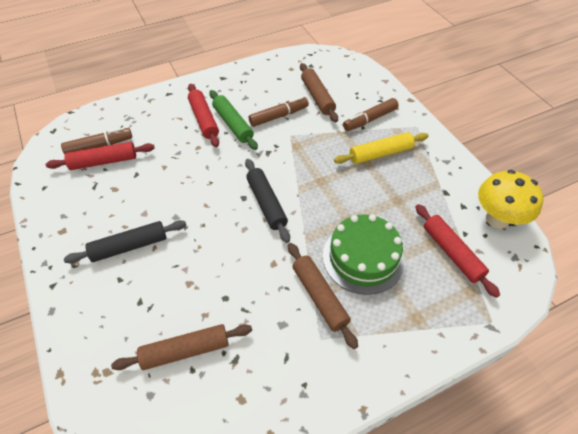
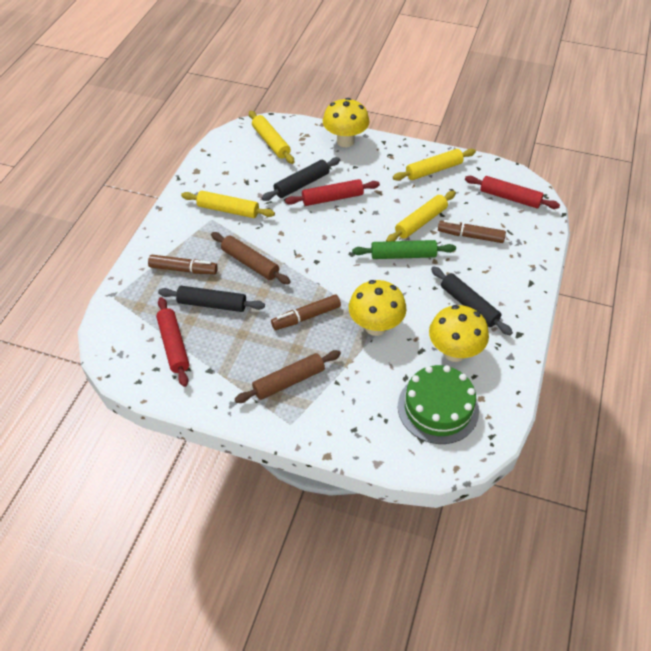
black rolling pin: [64,220,186,264] [245,159,290,243] = 2 -> [158,286,265,312] [262,157,340,201] [431,266,513,335] = 3
brown rolling pin: [111,324,252,370] [288,243,358,349] [300,63,338,122] = 3 -> [211,232,291,284] [235,350,341,403] = 2
yellow mushroom: [478,170,543,229] = 1 -> [323,98,369,147] [349,280,407,336] [429,305,489,362] = 3
yellow rolling pin: [334,132,428,164] = 1 -> [181,191,275,218] [249,111,294,164] [386,191,456,242] [393,149,476,181] = 4

